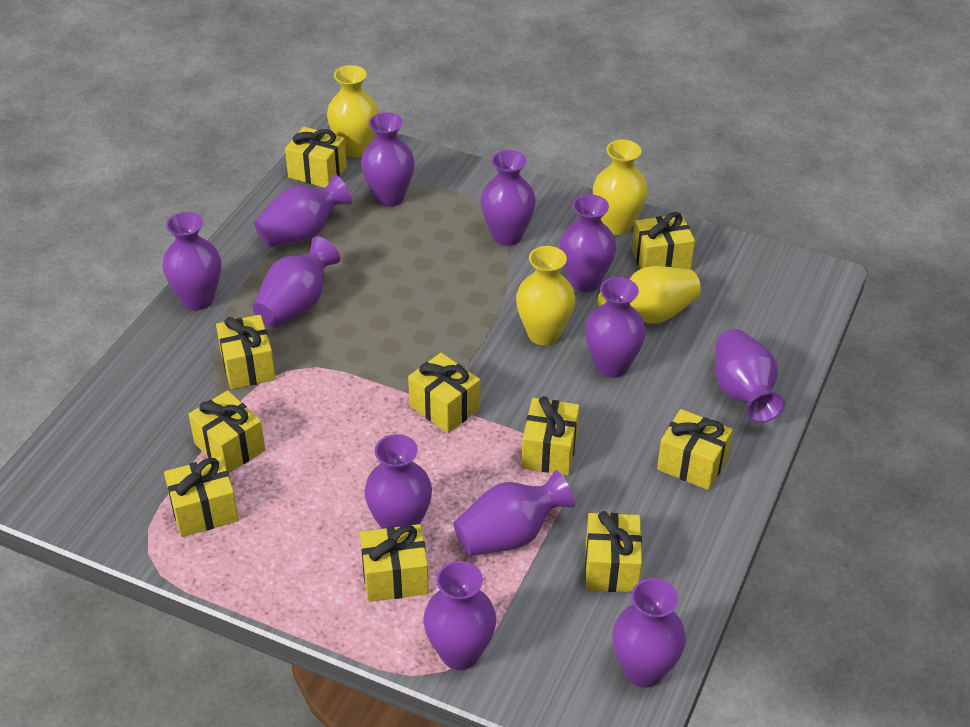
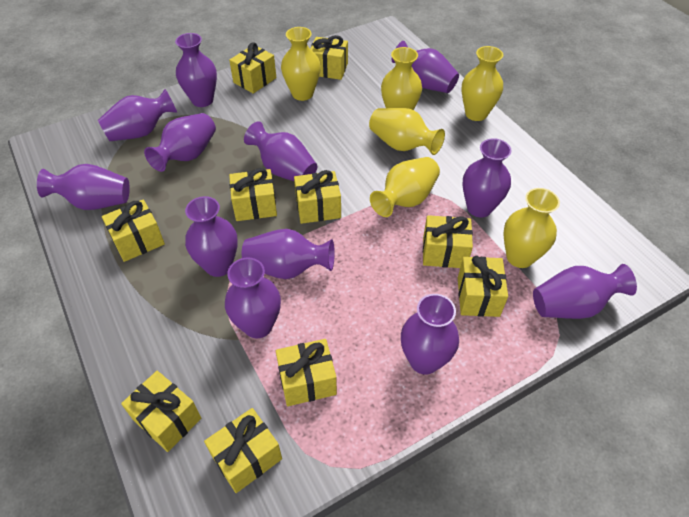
yellow vase: [327,65,379,157] [516,246,575,346] [593,140,648,235] [598,266,701,324] = 4 -> [281,27,321,101] [369,108,445,155] [370,157,440,217] [381,47,422,110] [461,46,503,121] [503,188,560,268] = 6

